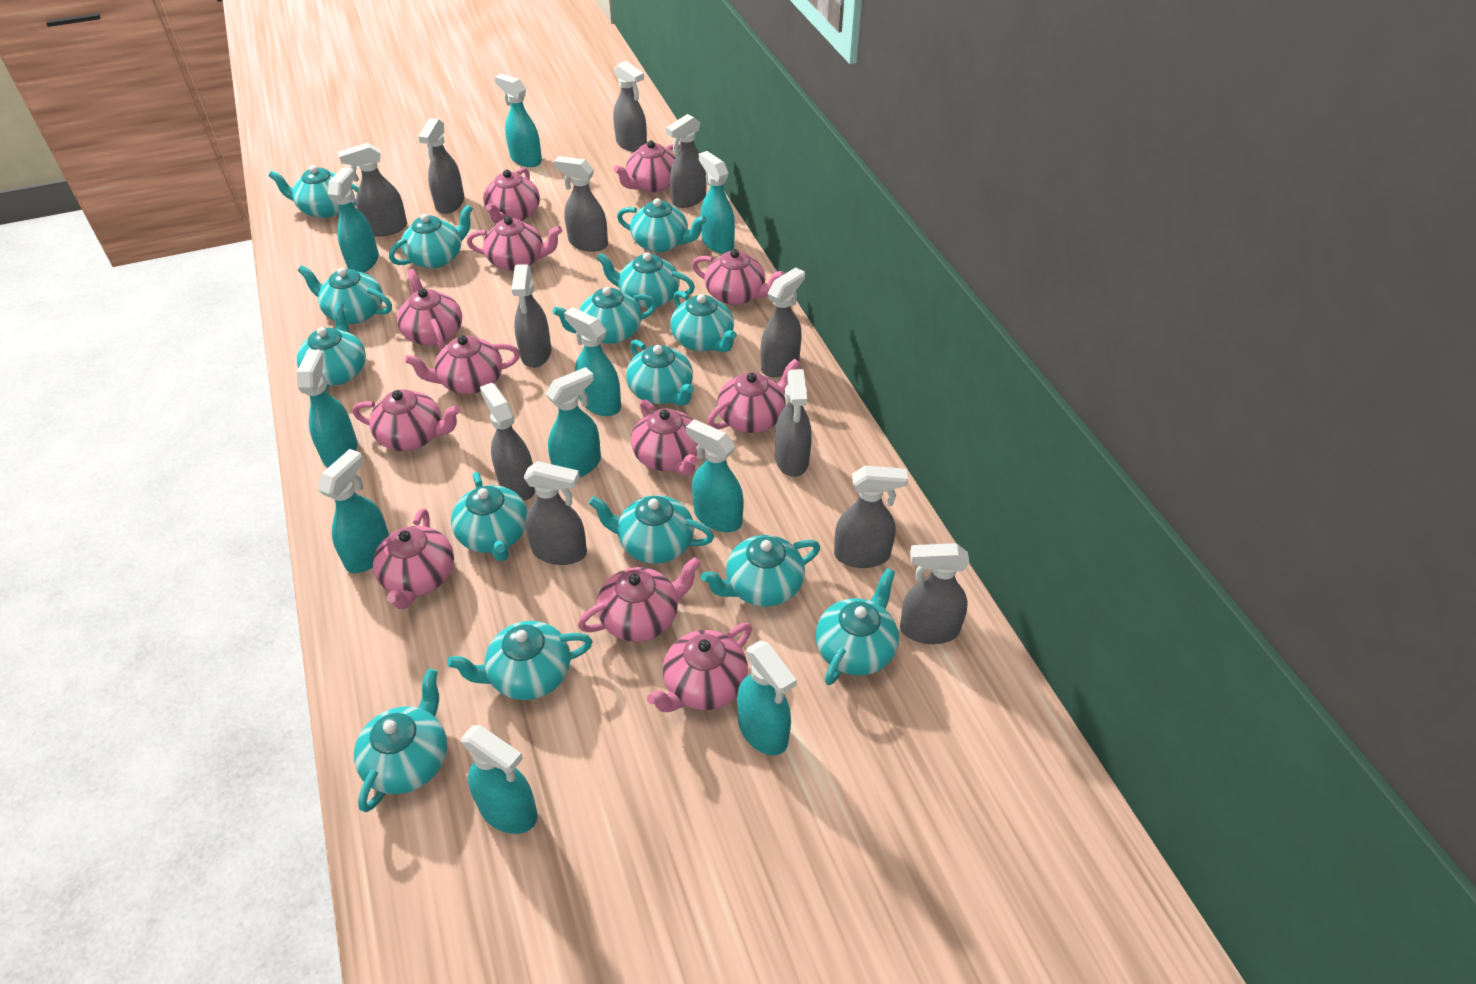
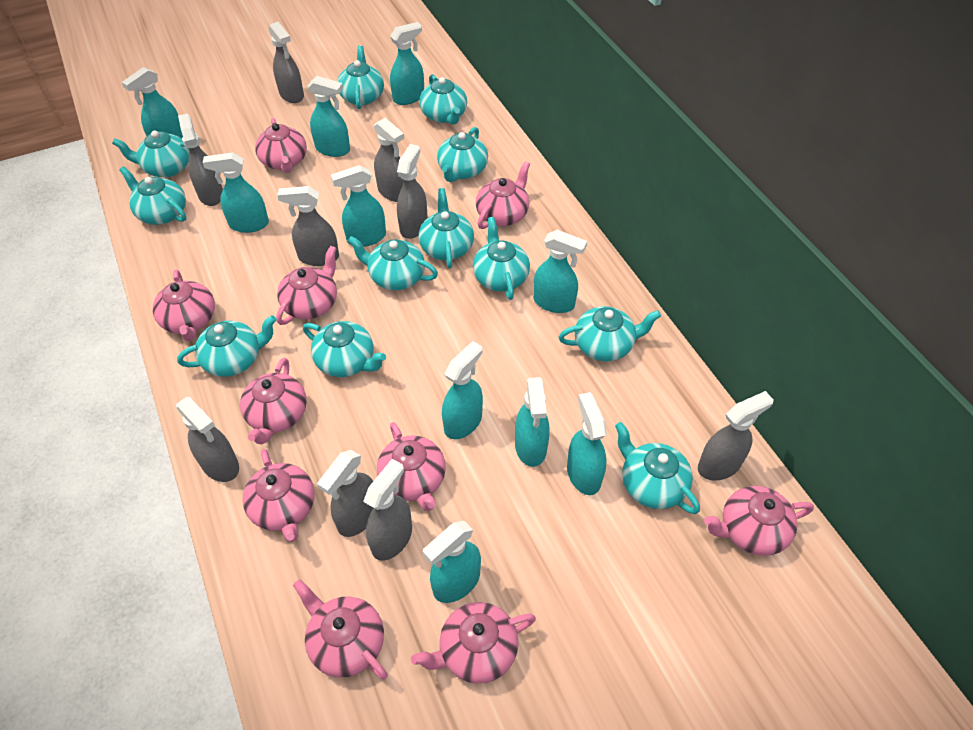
grey spray bottle: [338,143,407,236] [418,118,464,214] [480,383,535,501] [511,264,551,368] [524,461,587,565] [554,156,608,252] [613,61,647,152] [666,114,707,208] [761,267,805,377] [775,369,812,477] [834,466,908,568] [900,543,969,644] = 12 -> [176,397,239,482] [178,114,223,206] [269,22,304,103] [277,186,339,266] [318,450,373,537] [363,459,412,561] [374,118,404,202] [397,144,427,239] [698,391,774,481] = 9
pink teapot: [353,390,461,451] [373,508,454,609] [397,269,462,350] [405,335,520,394] [467,216,562,271] [483,167,540,224] [578,557,701,642] [614,140,680,193] [631,399,698,476] [647,623,752,712] [692,249,785,305] [707,359,800,433] = 12 -> [153,270,215,341] [240,358,307,444] [242,449,315,542] [255,118,307,173] [276,246,337,325] [293,579,388,680] [377,422,446,511] [411,602,536,684] [476,161,530,229] [704,486,814,556] = 10
turquoise teapot: [269,165,359,218] [297,303,366,391] [298,265,392,324] [354,669,447,812] [389,205,473,269] [447,621,593,700] [451,472,527,561] [553,287,657,344] [589,495,714,564] [596,252,695,308] [617,198,707,252] [626,339,694,406] [670,291,737,352] [701,535,820,607] [815,568,899,685] = 15 -> [112,131,189,177] [119,166,186,225] [177,315,277,377] [303,321,386,377] [337,45,384,109] [348,236,438,290] [418,188,474,268] [419,74,467,125] [437,127,488,182] [473,217,530,300] [559,306,661,362] [615,422,700,514] = 12

